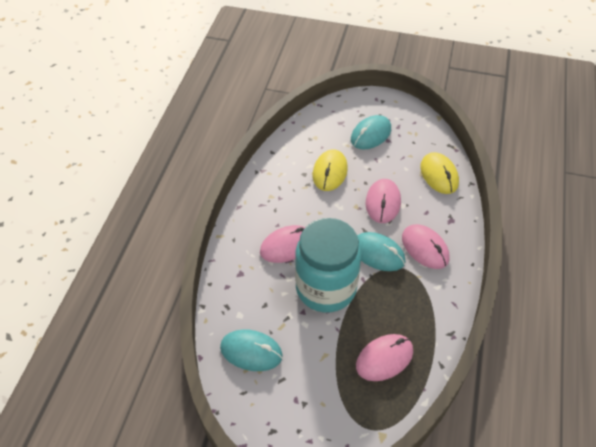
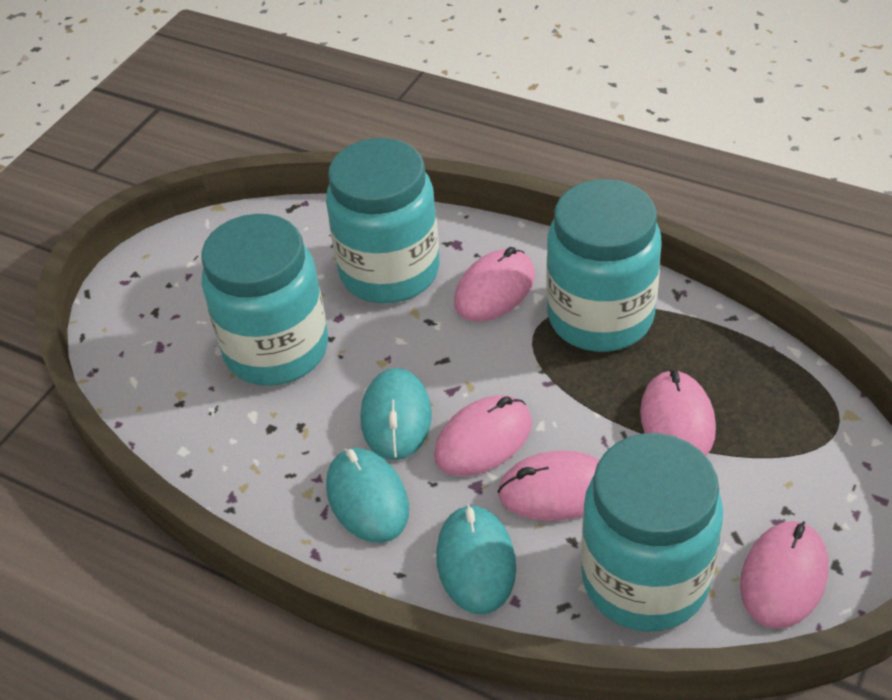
pink mouse: [260,225,305,263] [356,334,413,381] [366,179,401,223] [402,224,449,269] = 4 -> [434,395,532,476] [454,247,535,322] [497,451,600,521] [640,370,716,456] [740,521,828,629] = 5
turquoise jar: [295,218,361,312] = 1 -> [201,214,328,386] [326,138,440,303] [547,179,662,352] [581,433,723,632] = 4
yellow mouse: [313,149,348,191] [420,152,459,194] = 2 -> none = 0

